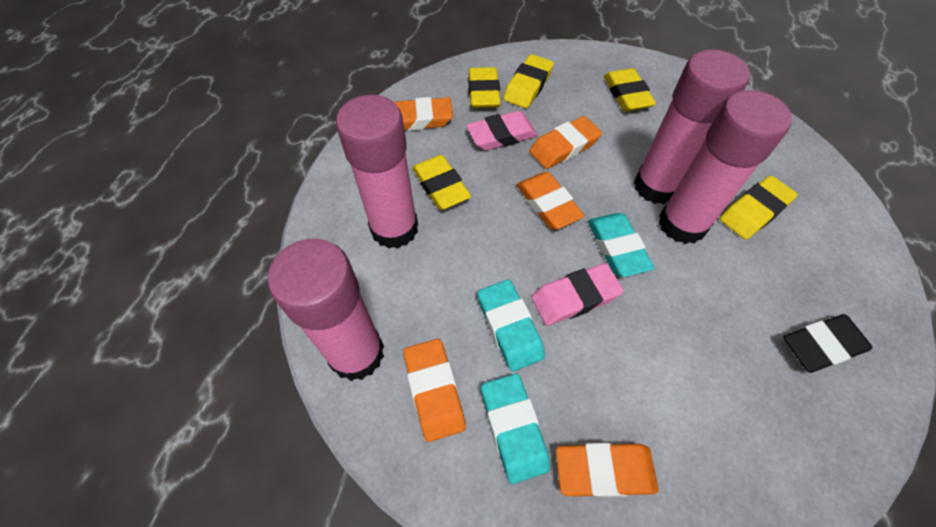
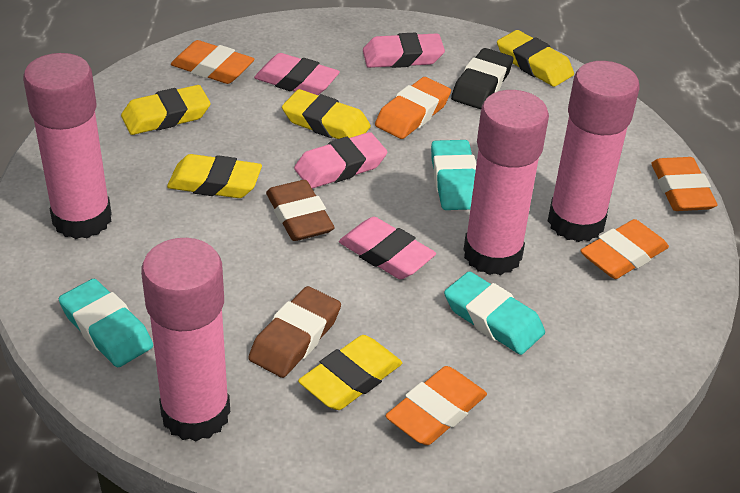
brown eraser: none = 0 -> [248,286,341,378] [266,180,335,241] = 2
pink eraser: [466,111,538,150] [531,263,624,326] = 2 -> [254,53,340,95] [294,132,387,189] [339,217,436,279] [363,32,445,68] = 4

